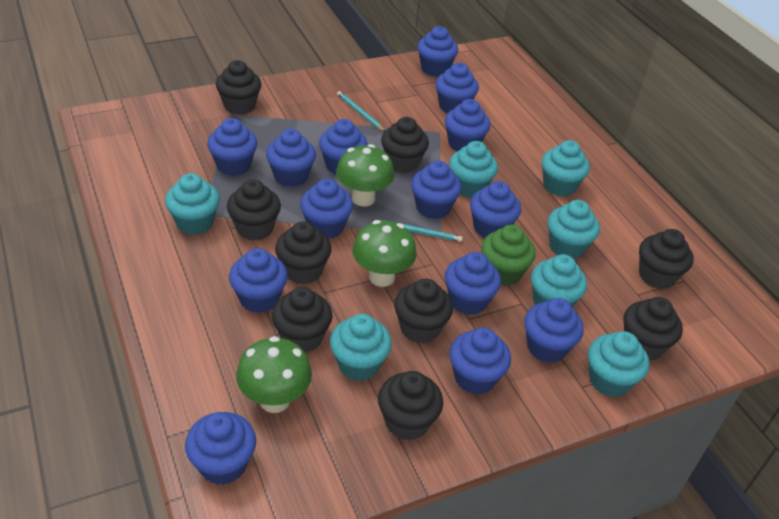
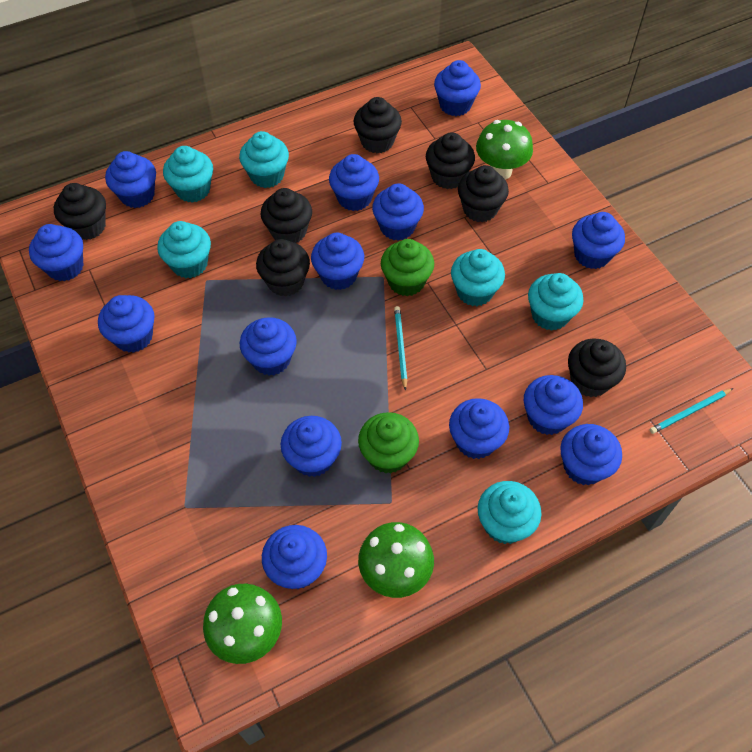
black cupcake: [216,60,262,115] [227,179,281,241] [272,287,333,353] [275,221,331,284] [378,371,443,440] [381,117,429,173] [394,279,453,343] [624,297,683,361] [639,229,693,289] = 9 -> [54,183,106,240] [256,239,310,297] [260,188,312,243] [354,97,402,153] [426,132,475,189] [458,165,509,222] [568,338,626,397] = 7
green cupcake: [481,225,536,286] = 1 -> [358,412,419,474] [381,239,434,296] = 2
turquoise cupcake: [165,173,220,235] [330,314,392,381] [449,141,498,198] [531,254,587,307] [542,140,590,197] [548,200,600,259] [588,331,649,397] = 7 -> [157,221,211,278] [163,146,213,203] [239,131,289,188] [451,249,505,306] [478,481,541,544] [528,273,583,331] = 6

